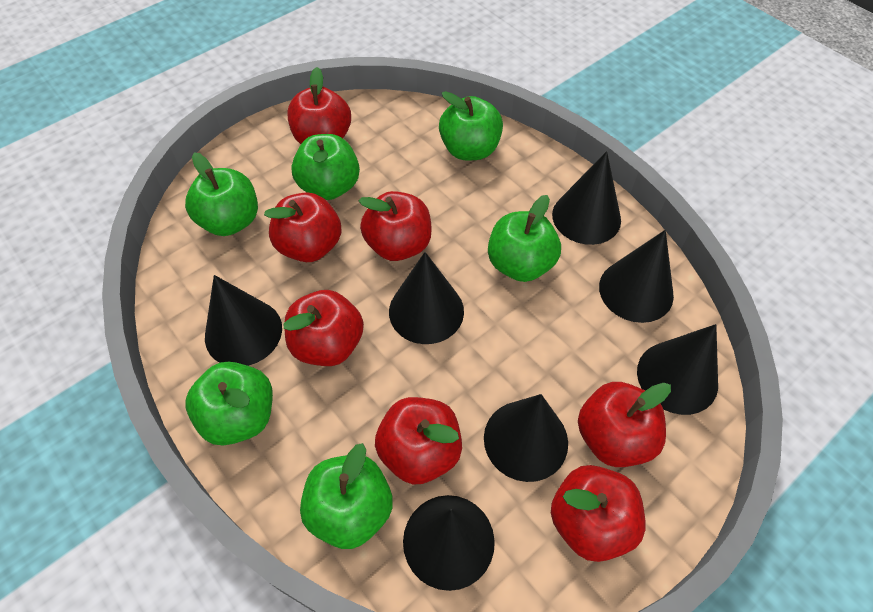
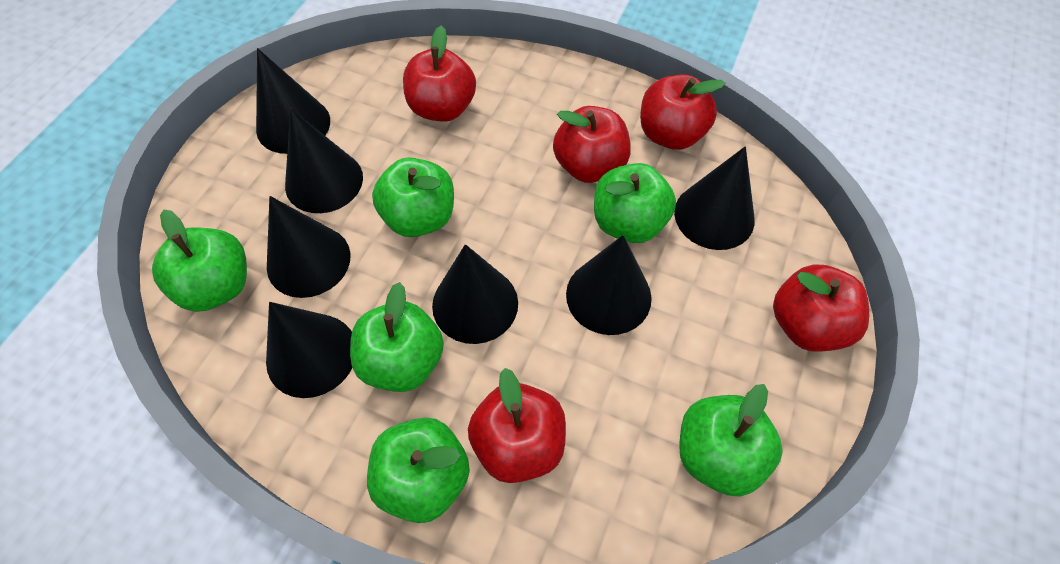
red apple: [264,192,342,262] [284,290,364,366] [287,67,351,144] [358,191,432,261] [375,397,462,485] [551,465,645,562] [578,382,671,467] = 7 -> [403,25,476,122] [468,368,566,483] [553,106,631,183] [640,74,726,150] [773,264,869,352] = 5

